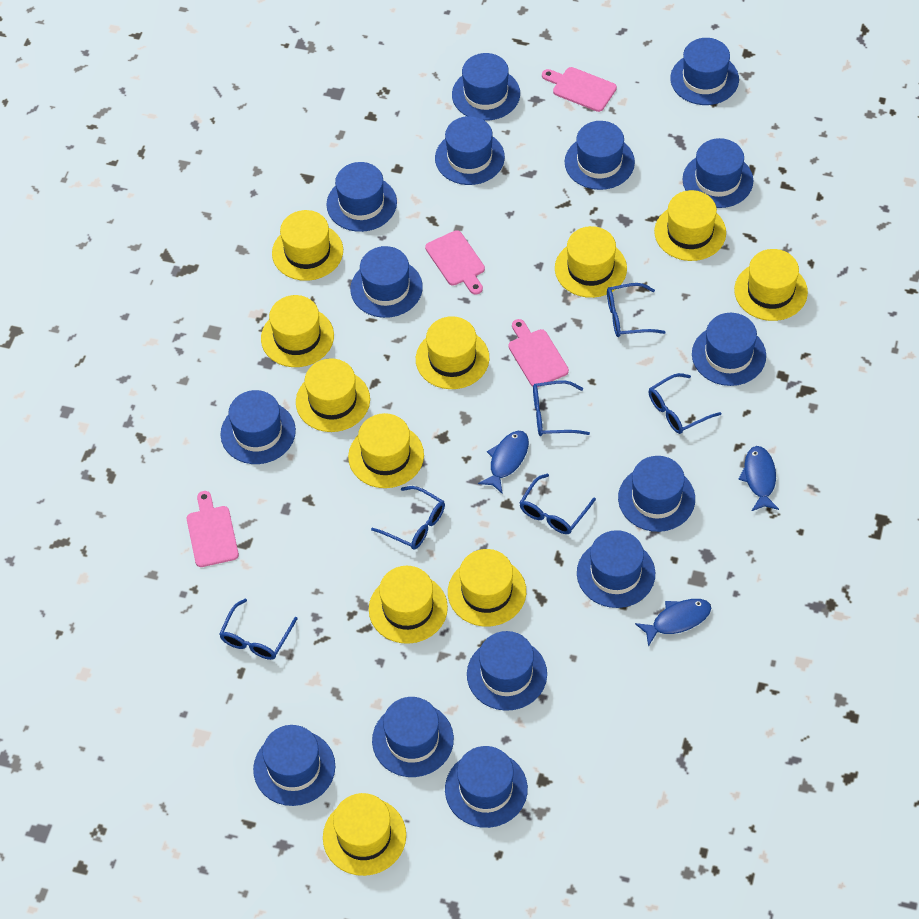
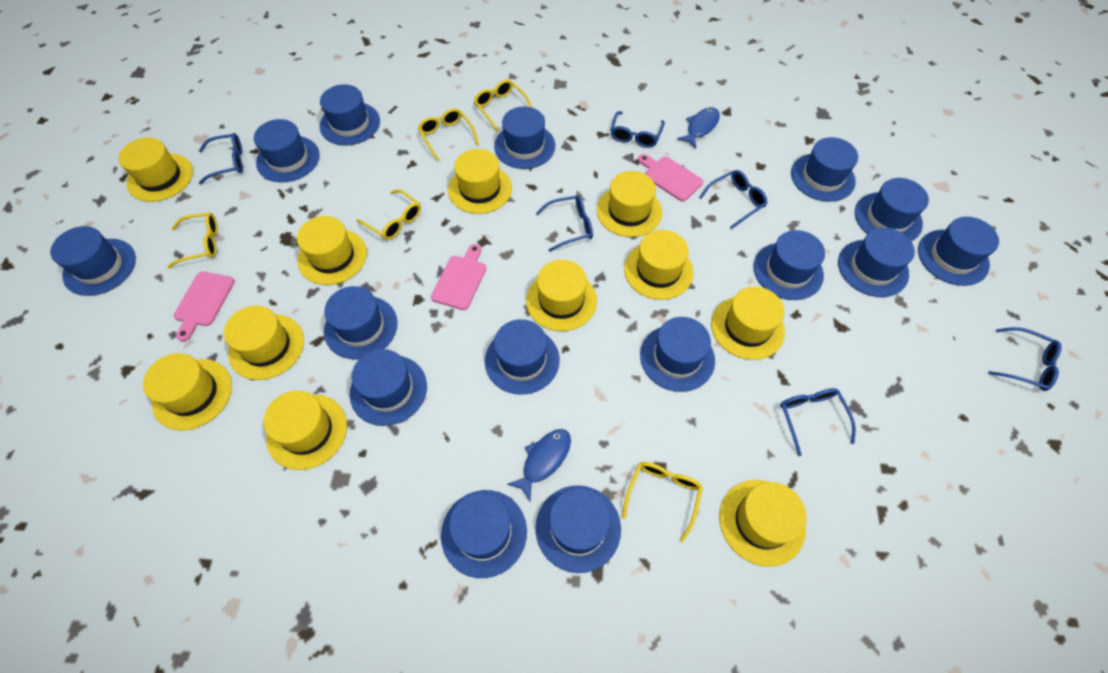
blue fish: [478,431,529,494] [635,599,711,647] [738,446,779,511] = 3 -> [507,429,571,501] [677,107,720,148] = 2
pink cutting board: [187,491,239,567] [425,230,485,295] [508,319,569,387] [542,67,617,112] = 4 -> [173,272,235,342] [431,244,486,310] [638,154,703,201] = 3
yellow glasses: none = 0 -> [167,212,218,268] [356,189,421,240] [418,108,479,161] [474,80,532,131] [622,462,703,542] = 5

